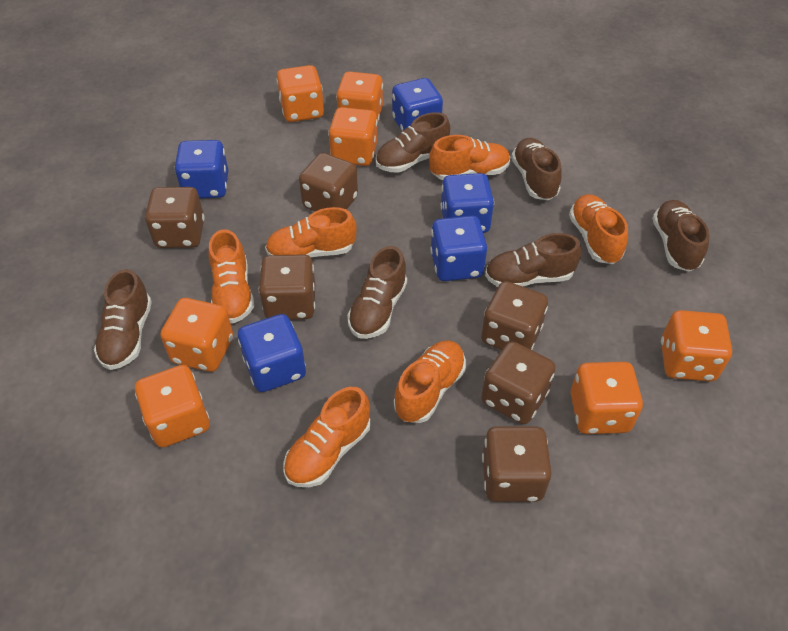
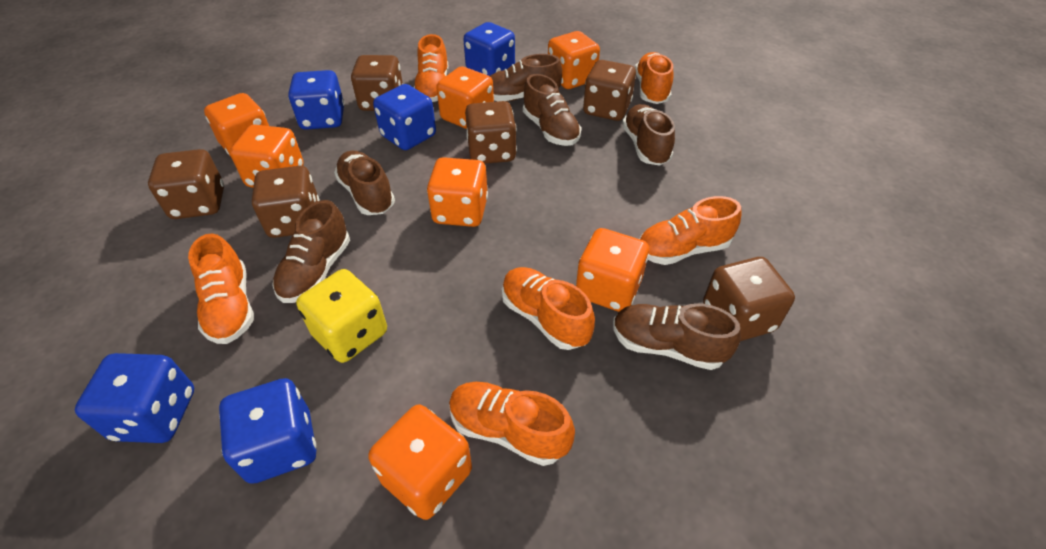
yellow dice: none = 0 -> [296,269,387,363] = 1

